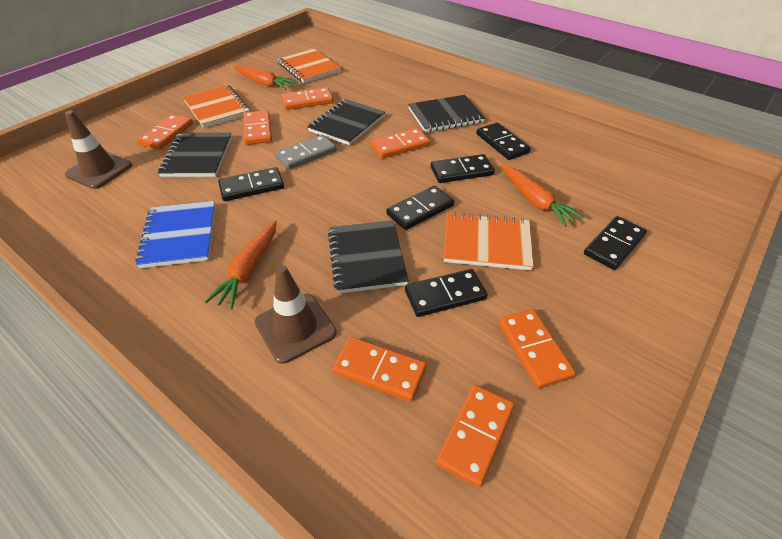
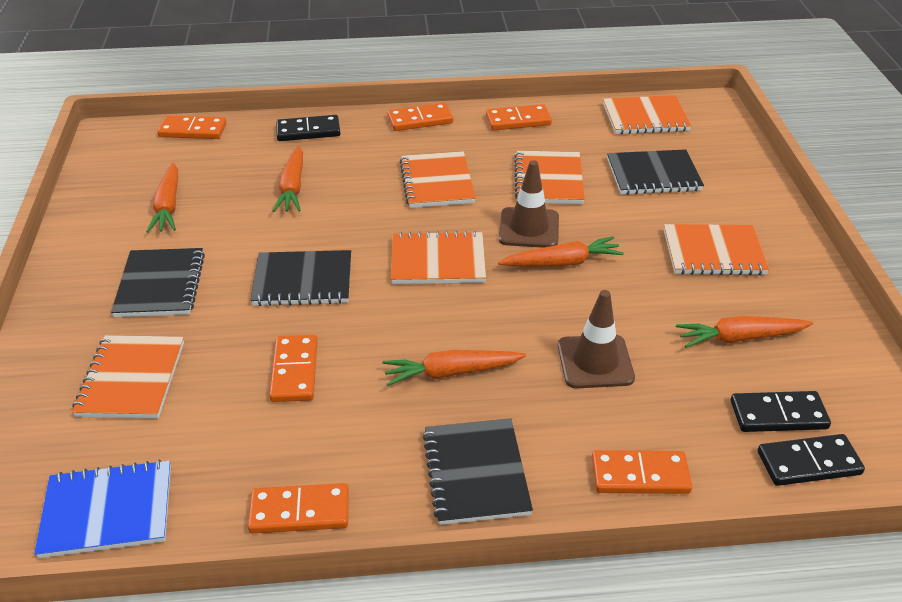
black domino: [218,167,284,201] [386,186,454,230] [405,269,488,317] [431,154,495,183] [476,123,531,160] [584,216,647,270] = 6 -> [276,115,340,141] [731,391,831,432] [758,434,865,486] = 3
grey domino: [275,135,337,170] = 1 -> none = 0
orange carrot: [204,220,277,309] [233,65,298,90] [501,165,584,227] = 3 -> [146,162,178,233] [272,145,303,212] [383,350,526,386] [498,236,624,267] [676,316,813,348] = 5
orange domino: [137,114,193,150] [243,110,272,145] [281,87,333,110] [332,337,427,402] [370,128,430,159] [436,385,515,487] [498,309,576,389] = 7 -> [158,115,227,139] [248,483,349,533] [269,335,317,402] [387,103,453,131] [486,104,552,130] [592,450,692,494] = 6
orange notebook: [183,85,250,128] [277,49,341,83] [444,212,534,270] = 3 -> [72,335,184,418] [391,231,486,284] [400,151,476,208] [514,151,585,204] [603,95,692,134] [664,224,769,275] = 6

